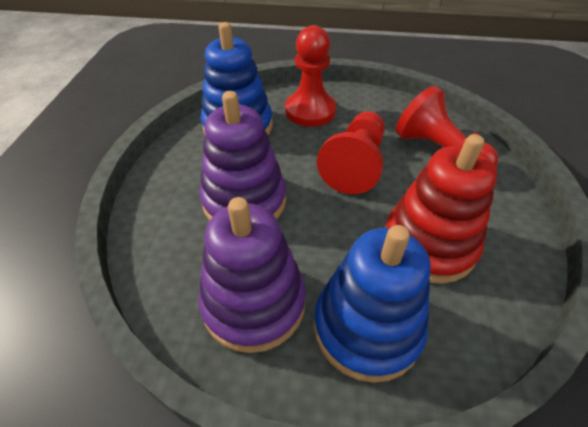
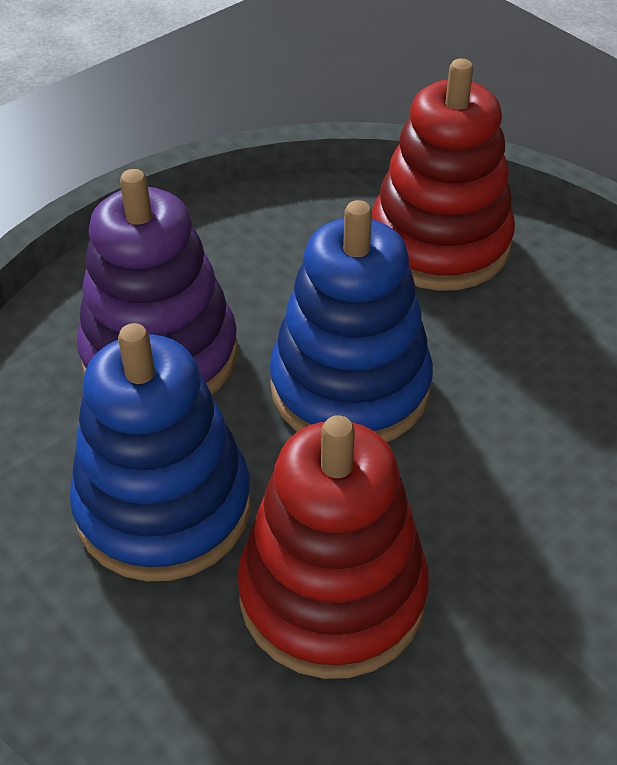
purple stacking toy: [198,197,306,353] [200,91,286,221] = 2 -> [77,169,238,395] = 1
red pawn: [285,25,336,127] [317,111,385,194] [396,86,498,167] = 3 -> none = 0
red stacking toy: [385,134,497,284] = 1 -> [237,415,429,679] [372,58,515,291] = 2

